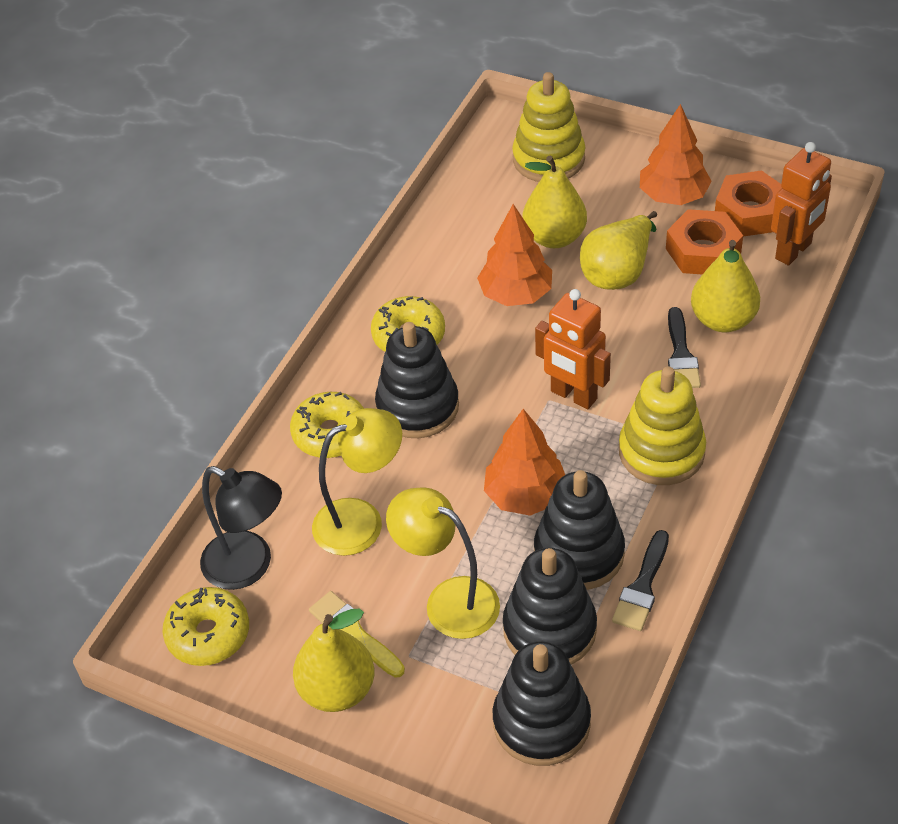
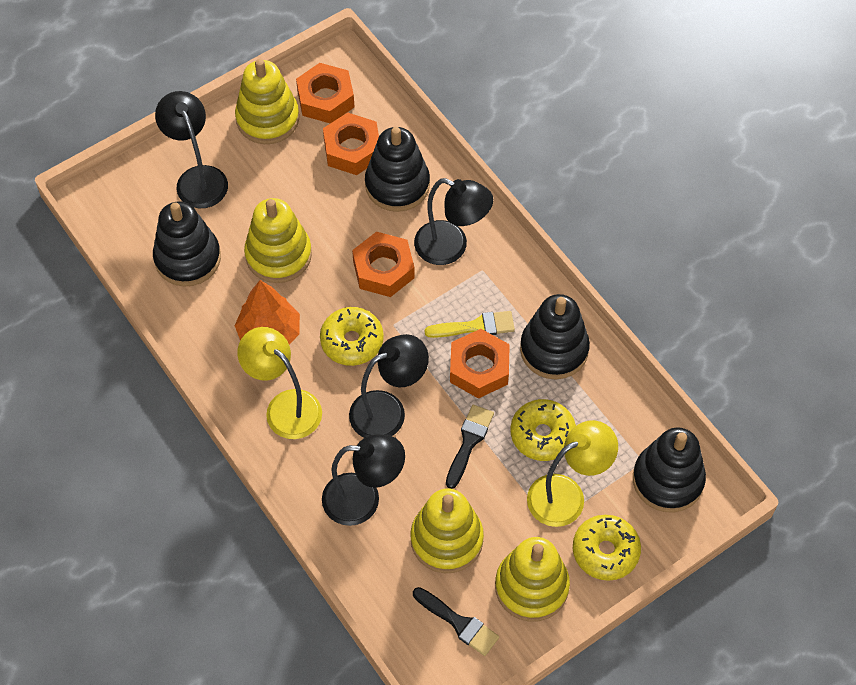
black lamp: [200,466,282,590] = 1 -> [155,91,228,208] [322,434,405,526] [349,334,429,438] [414,178,493,265] = 4
orange nut: [666,209,743,275] [715,170,782,236] = 2 -> [296,63,354,123] [323,113,379,175] [352,232,415,297] [450,329,510,399] = 4
orange robot: [535,289,611,409] [771,142,832,266] = 2 -> none = 0
orange tree: [477,204,552,306] [484,409,565,516] [640,104,712,205] = 3 -> [235,280,300,345] = 1
yellow pear: [293,608,375,712] [523,156,587,248] [580,211,657,290] [691,240,760,332] = 4 -> none = 0
yellow stacking toy: [512,72,585,182] [619,366,706,485] = 2 -> [235,59,299,144] [244,198,312,283] [410,488,484,573] [495,537,570,622] = 4

